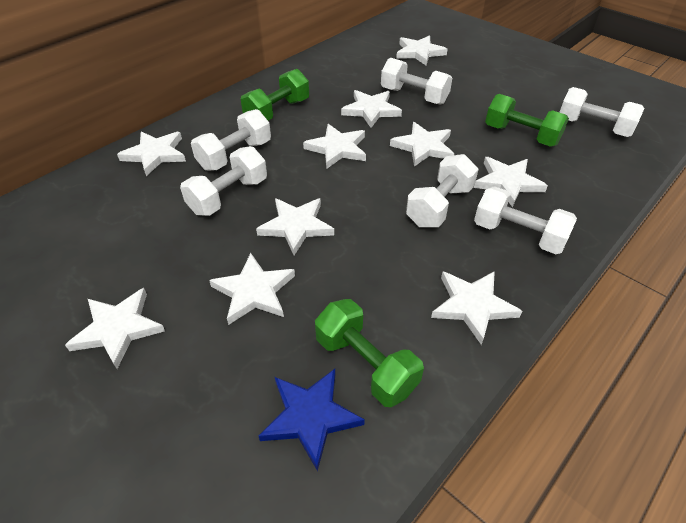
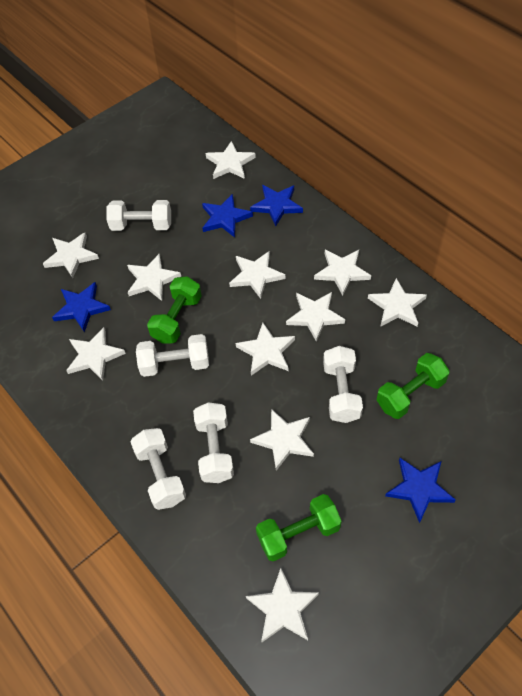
blue star: [259,369,365,471] = 1 -> [52,282,111,332] [202,194,253,238] [250,185,303,226] [385,458,456,523] = 4
white dumbbell: [180,146,267,216] [191,109,271,171] [381,58,452,105] [406,154,479,227] [474,186,577,254] [559,87,644,137] = 6 -> [106,200,171,231] [130,428,186,510] [136,334,209,377] [193,402,234,483] [323,346,363,423] = 5
white star: [65,288,165,369] [117,131,186,176] [209,253,295,325] [256,198,334,255] [303,124,366,169] [341,90,402,128] [390,122,454,167] [396,35,448,65] [431,271,522,345] [474,157,548,207] = 10 -> [43,233,99,278] [66,327,126,381] [127,254,181,301] [206,141,256,179] [229,251,285,299] [236,323,295,376] [246,568,319,642] [250,409,314,471] [286,292,345,342] [314,250,371,296] [368,278,427,327] = 11

